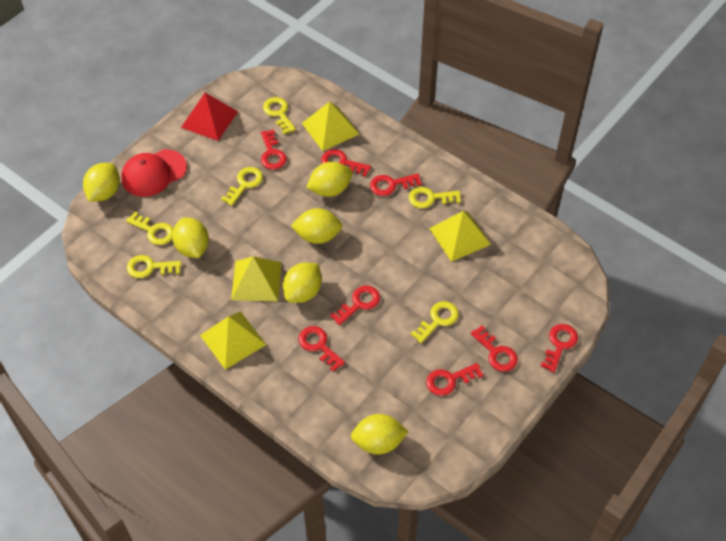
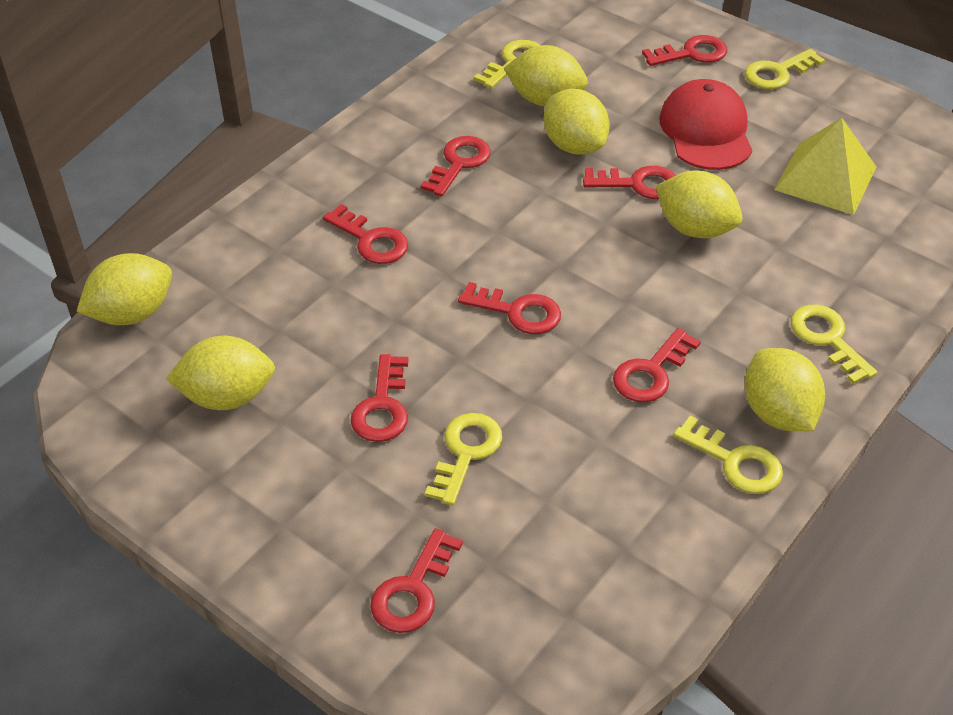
red pyramid: [181,93,238,141] = 1 -> none = 0
yellow key: [126,212,173,245] [127,255,182,278] [221,167,263,206] [263,97,296,134] [409,187,461,208] [411,301,459,343] = 6 -> [425,413,502,506] [474,40,541,89] [673,415,783,494] [745,49,825,89] [791,305,877,384] = 5
yellow pyramid: [200,311,266,370] [231,256,282,301] [302,102,359,151] [429,211,491,262] = 4 -> [774,118,876,215] = 1

